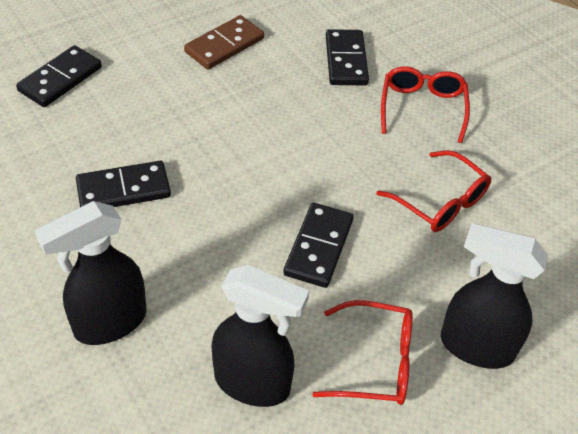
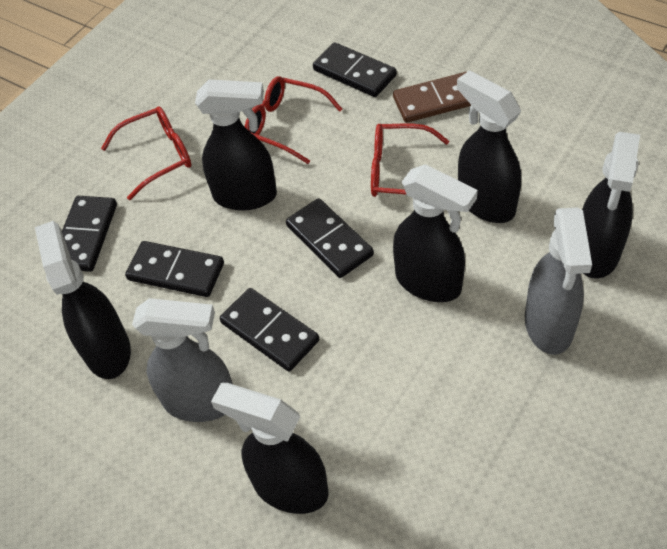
black domino: [16,45,102,107] [76,161,171,207] [283,203,354,288] [326,29,369,85] = 4 -> [62,196,117,272] [125,241,224,297] [220,288,319,371] [286,198,374,278] [313,42,397,97] = 5
black spray bottle: [35,201,146,345] [212,265,309,407] [441,223,548,369] = 3 -> [35,221,131,379] [195,79,277,211] [211,383,329,514] [393,164,478,302] [457,70,521,223] [582,132,640,279] = 6
grey spray bottle: none = 0 -> [132,298,233,422] [525,207,592,355] = 2

